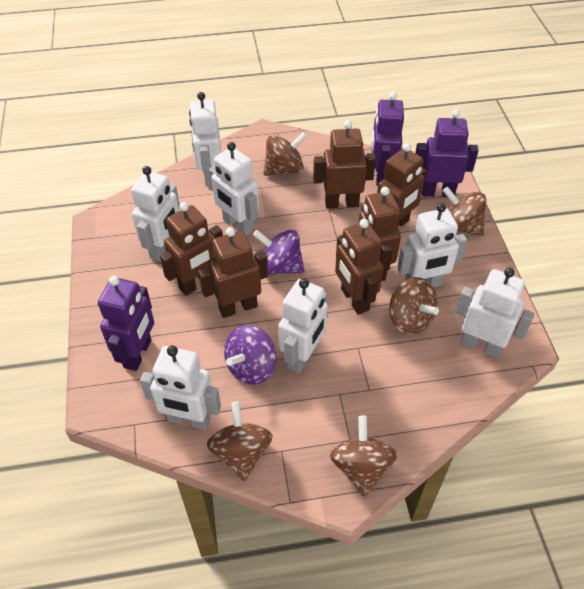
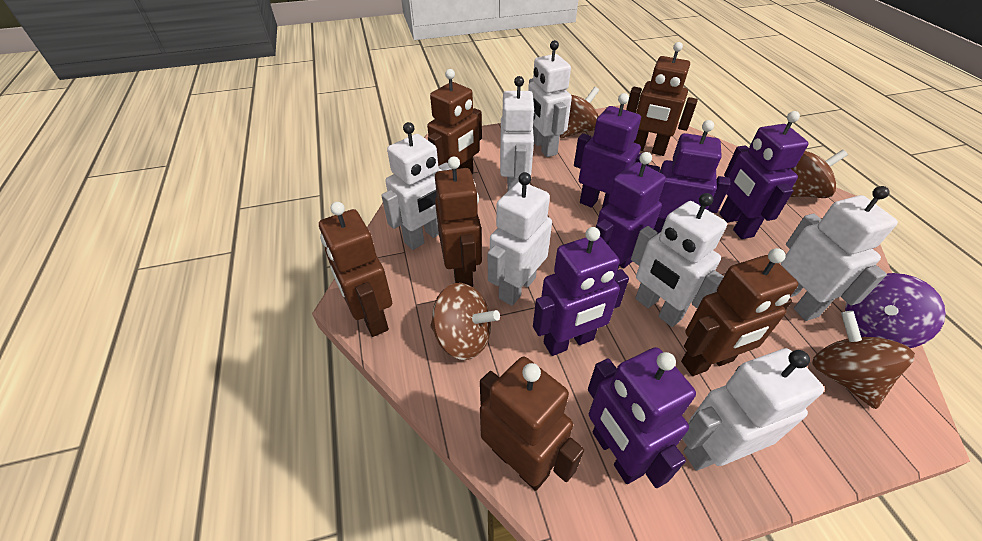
brown spinning top: [207,402,273,482] [263,132,307,176] [330,416,398,497] [389,277,439,334] [443,187,486,236] = 5 -> [430,283,500,360] [560,87,599,138] [790,150,848,198] [812,311,915,409] = 4
purple robot: [98,276,154,371] [372,92,404,186] [415,109,479,197] = 3 -> [533,227,629,356] [574,93,649,208] [588,347,696,488] [596,152,666,270] [648,120,730,234] [719,111,808,239] = 6
purple spinning top: [224,325,276,385] [253,230,305,275] = 2 -> [845,273,946,348] = 1

